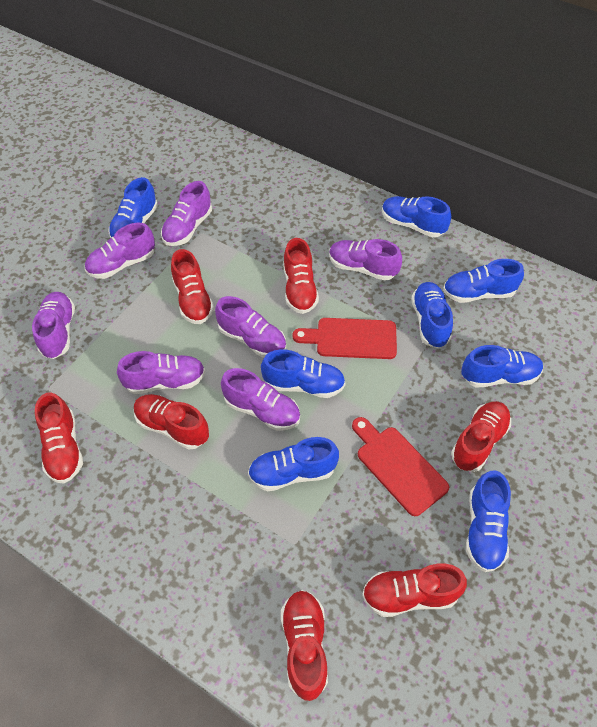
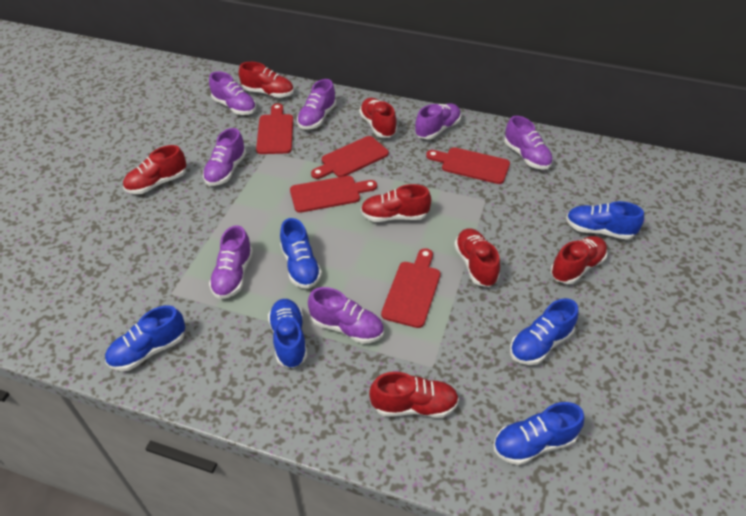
blue shoe: [108,177,158,238] [248,437,339,491] [261,350,345,398] [382,196,451,237] [411,282,453,348] [443,259,524,303] [461,345,543,388] [466,470,511,572] = 8 -> [105,305,185,371] [268,299,307,368] [280,218,322,289] [493,402,584,465] [510,298,579,365] [566,201,644,240] = 6
red cutting board: [292,318,397,359] [352,417,449,516] = 2 -> [256,103,293,154] [290,176,377,213] [311,136,389,179] [381,248,440,328] [426,147,510,184] = 5

